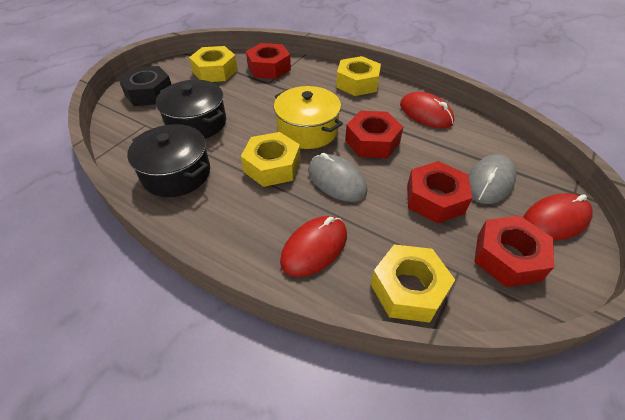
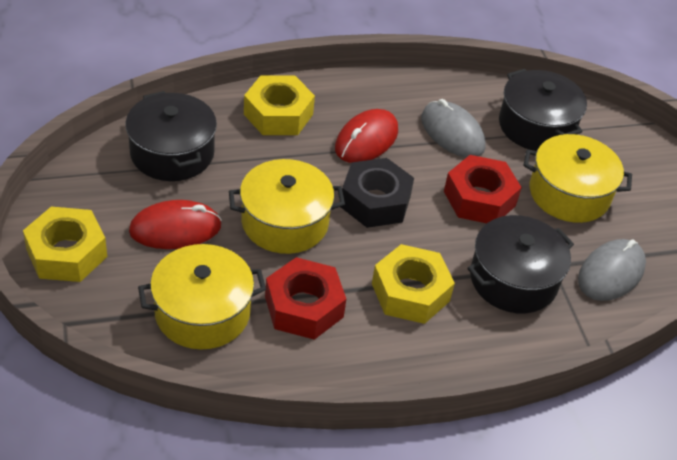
black pot: [127,124,210,197] [156,80,226,139] = 2 -> [125,91,217,181] [467,215,574,313] [499,69,587,151] = 3
red mouse: [280,216,347,277] [400,92,454,128] [523,193,593,241] = 3 -> [129,200,222,249] [335,109,398,163] = 2
red nut: [246,43,291,79] [345,111,403,158] [407,161,472,224] [474,216,554,287] = 4 -> [265,257,346,340] [444,155,522,223] = 2
yellow nut: [189,46,238,82] [241,132,301,187] [336,56,381,96] [371,244,455,323] = 4 -> [23,207,107,282] [244,75,315,135] [372,244,455,324] = 3
yellow pot: [274,86,343,149] = 1 -> [138,244,266,350] [229,159,345,254] [523,134,632,223] = 3

